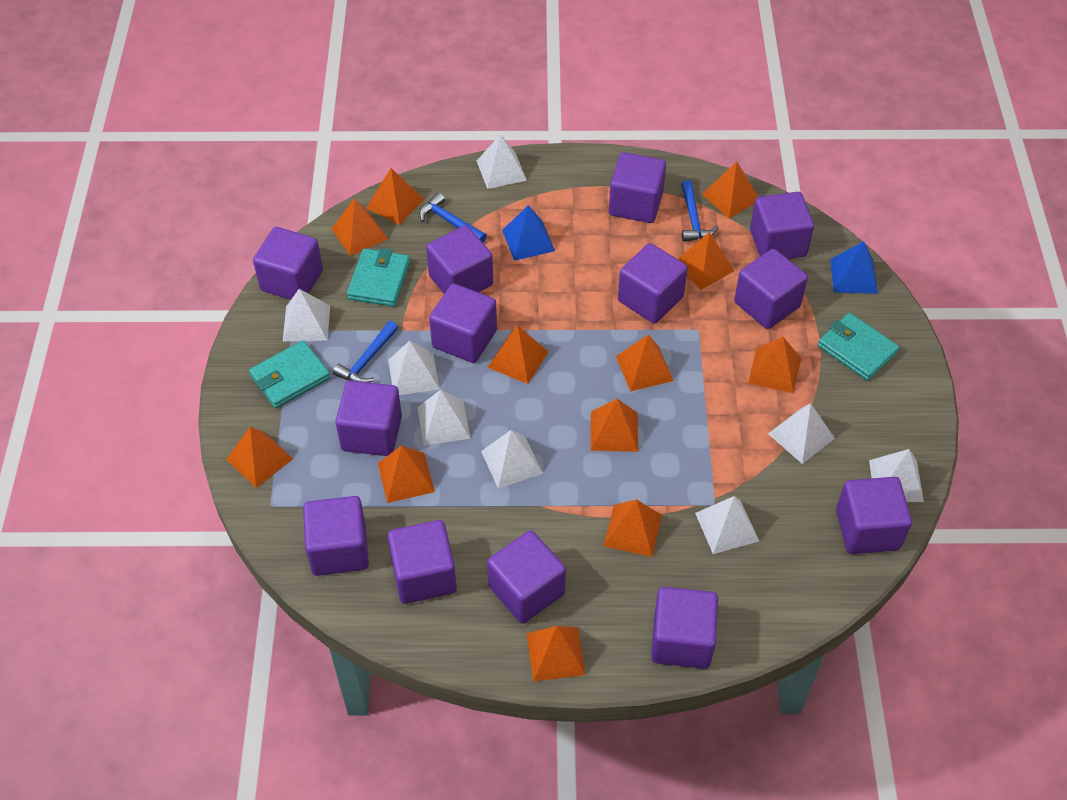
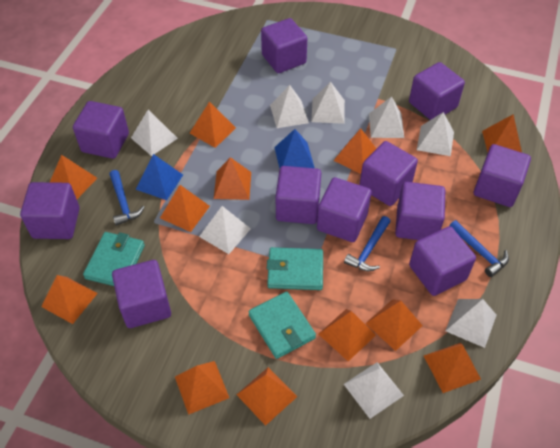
purple cube: [253,227,323,300] [303,496,369,576] [335,380,402,456] [388,520,457,604] [426,225,493,294] [429,283,497,363] [487,530,566,623] [609,152,666,223] [618,243,688,323] [651,587,718,669] [734,249,808,329] [750,192,814,259] [836,477,912,554] = 13 -> [20,182,80,239] [73,101,129,159] [112,260,171,328] [261,18,307,73] [276,166,321,224] [317,177,372,242] [359,141,418,206] [395,182,445,240] [409,62,465,120] [409,226,476,296] [474,144,531,207] = 11

